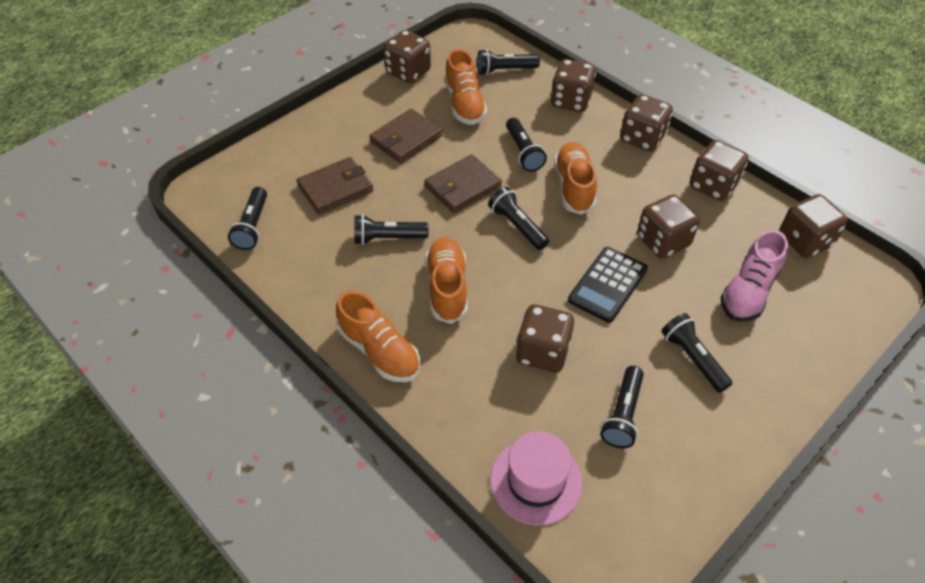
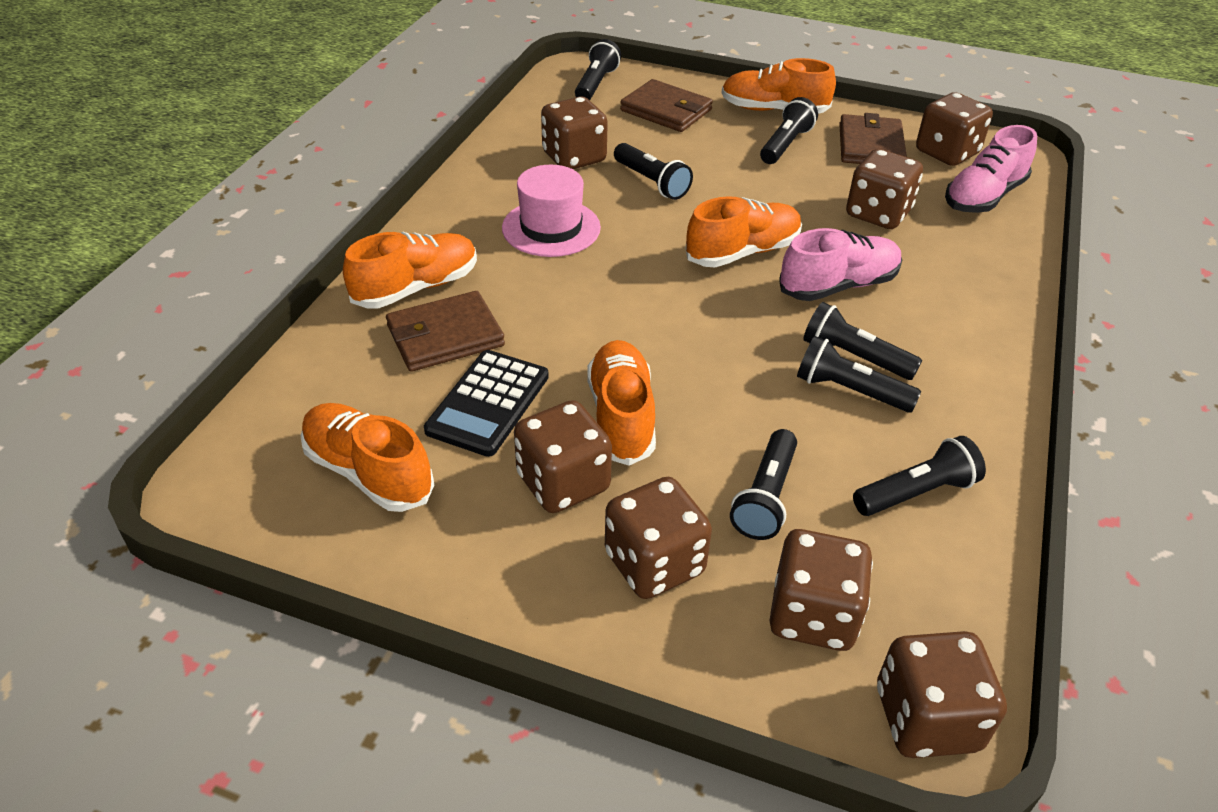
orange shoe: [336,291,420,382] [425,237,468,324] [445,49,487,125] [554,142,597,215] = 4 -> [300,403,434,512] [343,232,477,309] [587,340,656,466] [686,196,802,267] [721,58,836,114] = 5
pink shoe: [721,230,788,322] = 1 -> [779,228,902,301] [945,125,1037,213] = 2

